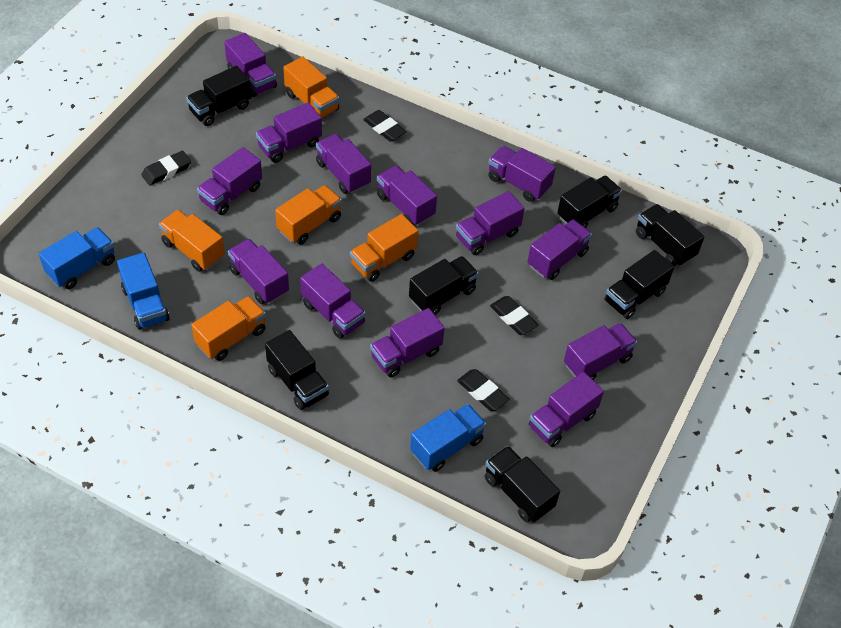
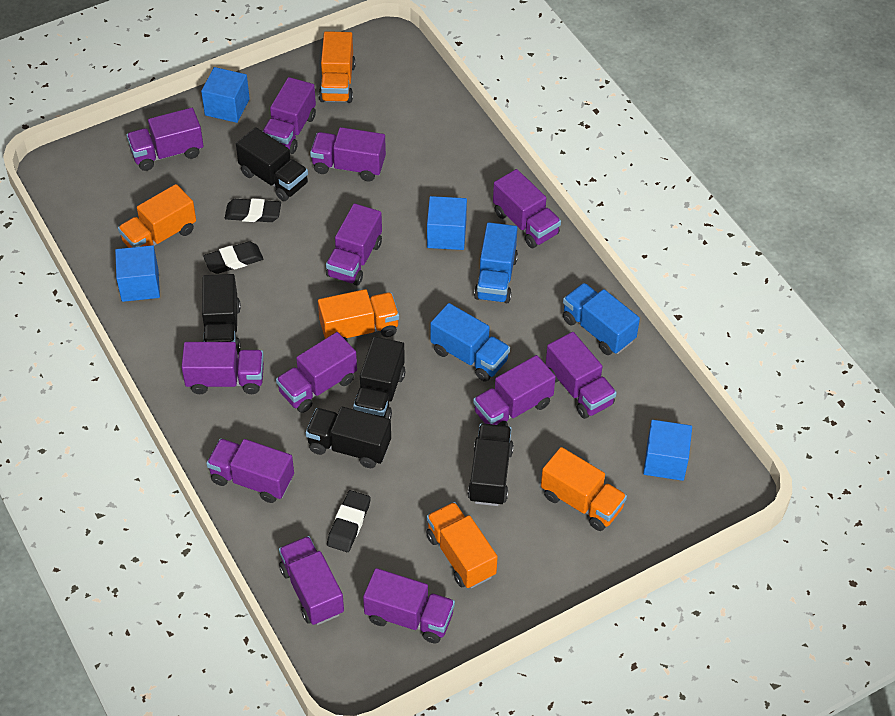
black eraser: [141,151,191,186] [363,110,407,142] [457,369,509,411] [490,296,539,335] = 4 -> [203,241,263,274] [225,198,281,222] [327,490,371,552] = 3
black truck: [186,66,252,126] [265,330,329,410] [409,256,479,315] [484,446,560,522] [557,176,622,228] [604,250,674,319] [636,204,704,266] = 7 -> [202,274,241,354] [236,127,308,201] [306,407,391,468] [353,337,405,420] [468,423,514,506] = 5
blue cube: none = 0 -> [115,245,160,302] [201,67,250,123] [427,196,467,250] [643,420,692,481] = 4
purple truck: [197,147,262,215] [224,33,277,97] [228,239,289,304] [256,102,322,163] [300,264,366,339] [316,134,371,194] [370,308,445,378] [377,165,437,226] [456,191,524,255] [488,146,556,202] [527,219,592,280] [529,372,604,447] [564,323,637,380] = 13 -> [127,108,204,171] [182,342,264,394] [206,438,294,503] [263,77,316,154] [276,332,357,413] [279,536,344,625] [310,127,386,181] [326,203,382,286] [363,568,455,643] [473,355,556,426] [493,169,561,248] [546,332,617,419] = 12

